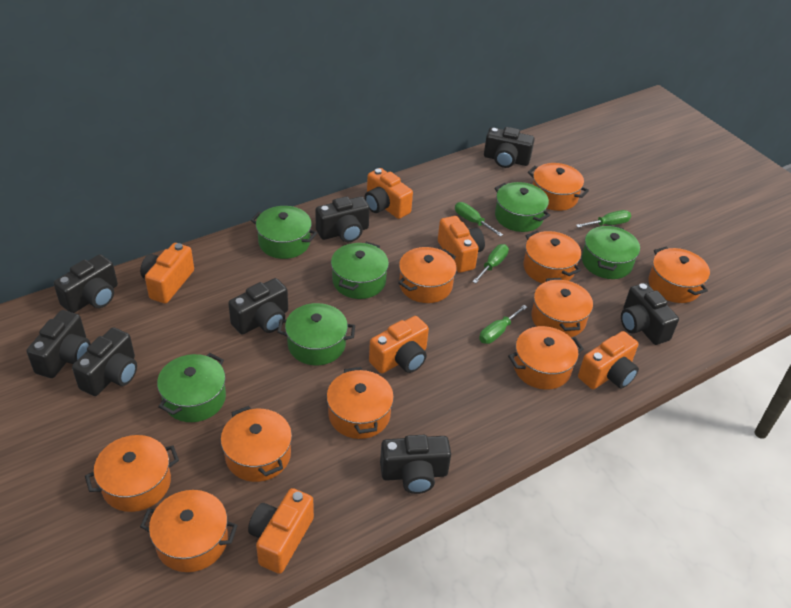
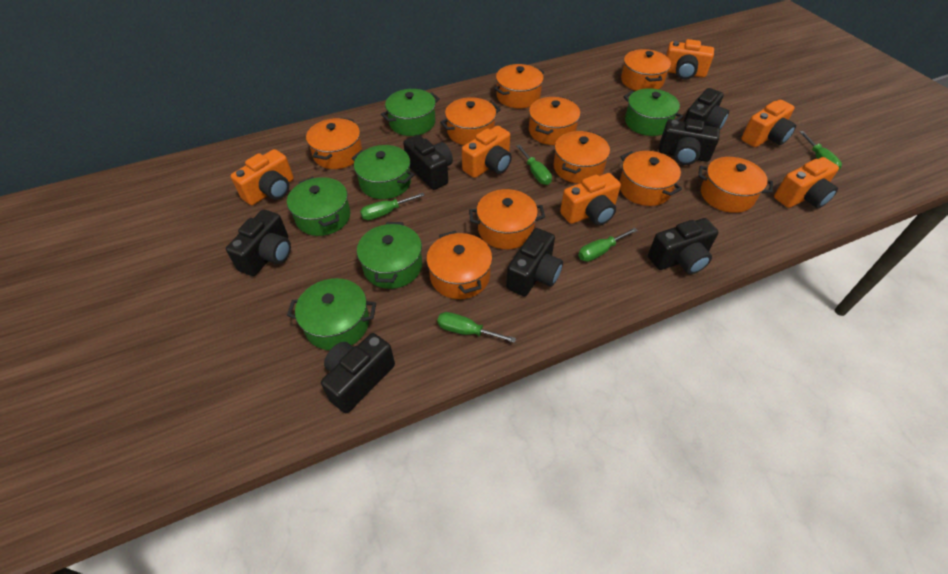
black camera: [26,310,91,378] [54,254,118,313] [72,327,137,396] [228,278,288,335] [315,196,370,242] [380,435,451,494] [484,127,535,168] [621,283,679,345] = 8 -> [226,209,291,276] [321,333,395,413] [403,135,453,190] [506,228,563,297] [648,218,718,274] [659,118,720,165] [683,88,729,130] = 7
green screwdriver: [455,202,503,237] [472,244,509,283] [479,305,527,344] [576,210,631,228] = 4 -> [360,193,425,220] [437,312,516,343] [517,145,552,185] [578,228,638,262] [799,131,842,170] = 5

